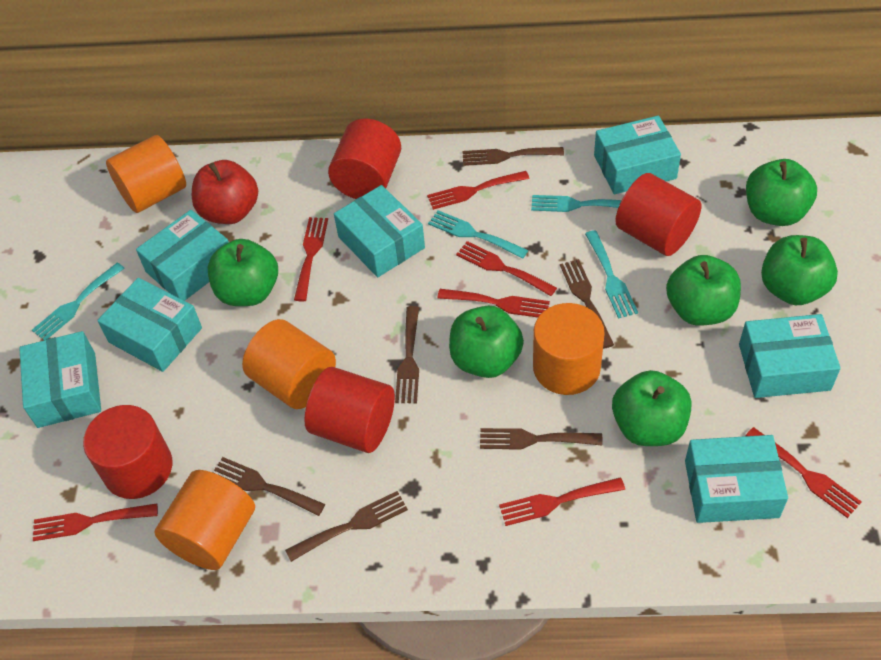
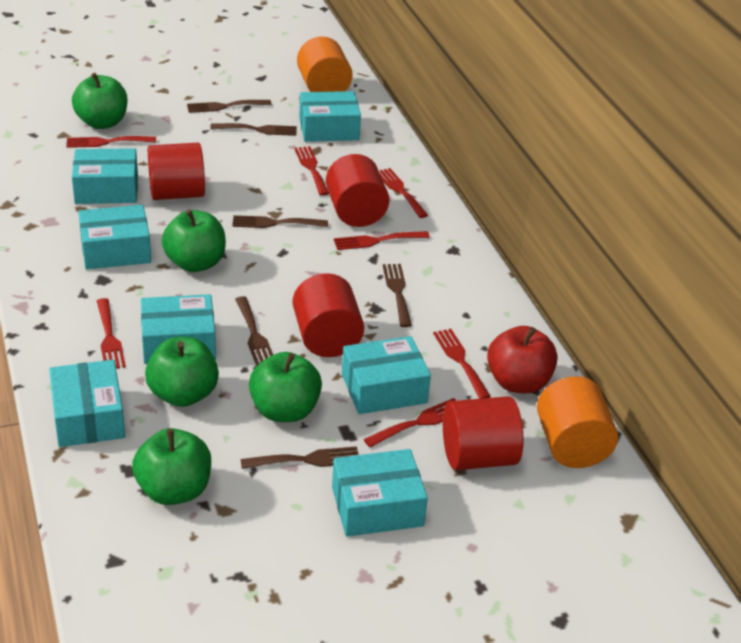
green apple: [208,239,278,306] [449,305,524,378] [612,370,692,446] [666,255,741,326] [746,159,817,226] [761,235,838,305] = 6 -> [72,73,127,129] [132,428,211,505] [145,337,219,407] [162,210,226,272] [249,352,322,422] = 5
orange cylinder: [106,135,186,213] [155,470,255,570] [242,319,336,409] [533,303,605,395] = 4 -> [297,36,353,92] [537,376,618,468] = 2
turquoise fork: [32,263,125,340] [428,210,528,259] [531,195,622,212] [585,230,638,319] = 4 -> none = 0

